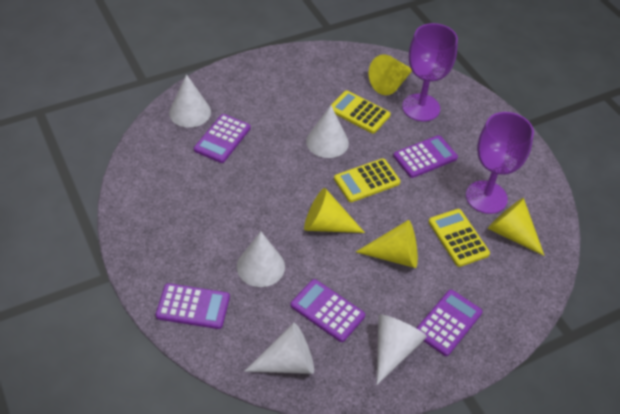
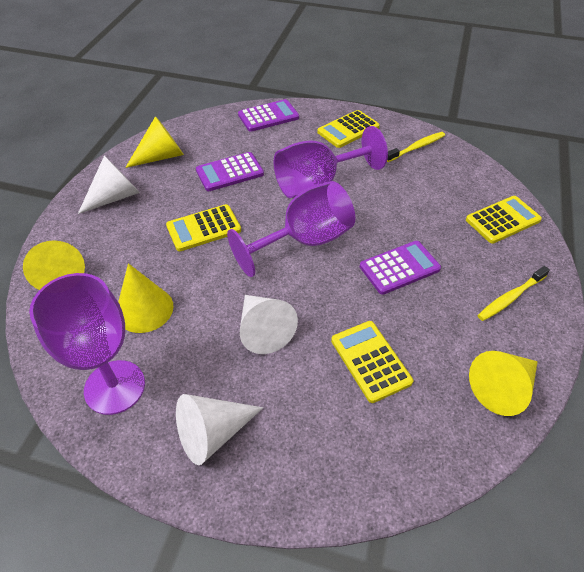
purple calculator: [156,283,230,329] [194,114,251,163] [291,279,365,342] [393,135,458,178] [417,290,483,356] = 5 -> [196,152,264,191] [238,99,299,132] [360,241,441,295] = 3
purple goblet: [402,23,458,121] [466,112,534,214] = 2 -> [29,273,145,415] [227,181,355,277] [274,126,388,198] = 3
white cone: [169,74,211,127] [237,231,285,287] [244,323,314,374] [306,105,349,158] [377,314,427,385] = 5 -> [78,155,140,214] [176,394,263,465] [240,295,298,354] = 3
yellow calculator: [331,91,391,133] [334,158,401,202] [429,209,490,267] = 3 -> [166,204,241,251] [317,110,380,148] [331,321,413,403] [466,196,542,244] = 4
yellow toothbrush: none = 0 -> [387,132,445,162] [477,266,550,321] = 2

